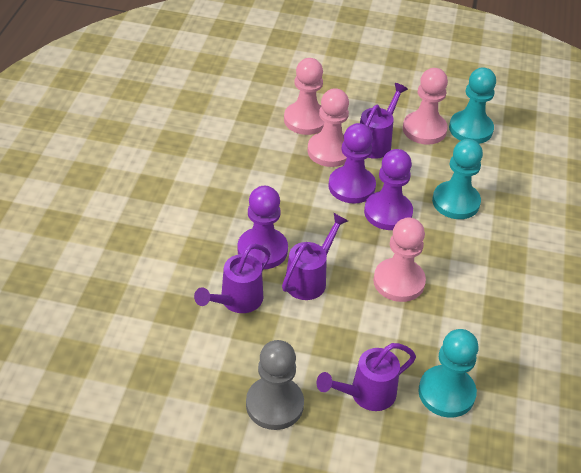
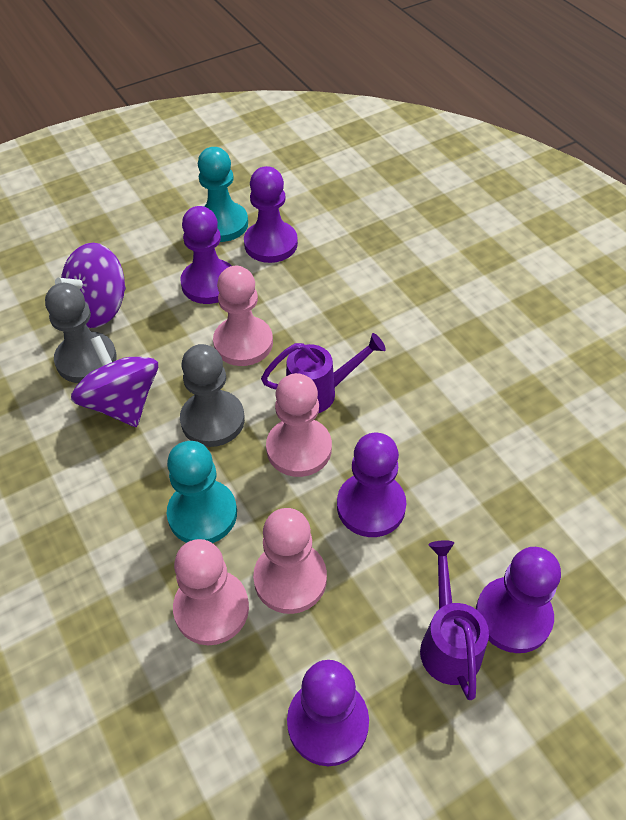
grey pawn: [246,340,304,430] = 1 -> [45,283,117,383] [180,344,245,447] = 2
purple pawn: [237,186,288,269] [329,123,376,203] [364,149,413,230] = 3 -> [180,206,232,304] [244,166,298,263] [287,660,369,766] [337,433,406,537] [476,547,561,653] = 5
purple spinning top: none = 0 -> [55,243,126,328] [71,336,158,427] = 2
purple watering can: [194,244,270,313] [282,213,348,300] [317,343,416,411] [360,83,408,159] = 4 -> [261,333,386,413] [420,540,489,700] = 2
turquoise pawn: [418,329,479,418] [432,139,483,219] [449,68,496,144] = 3 -> [167,441,237,543] [198,147,248,242] = 2

